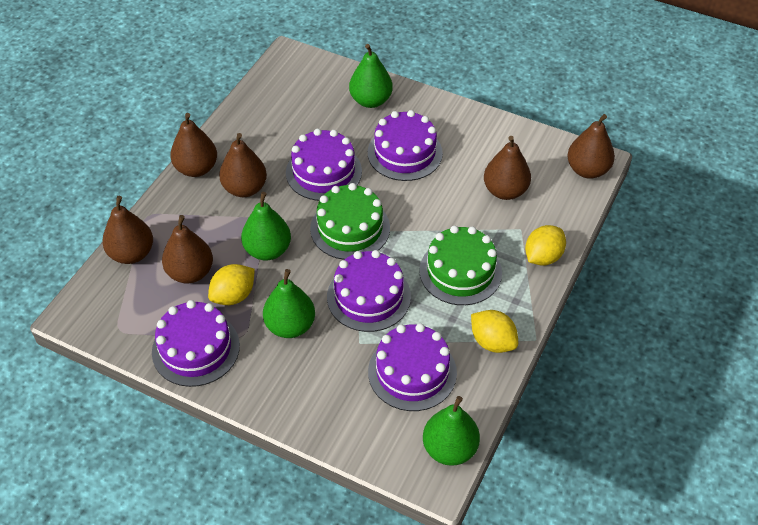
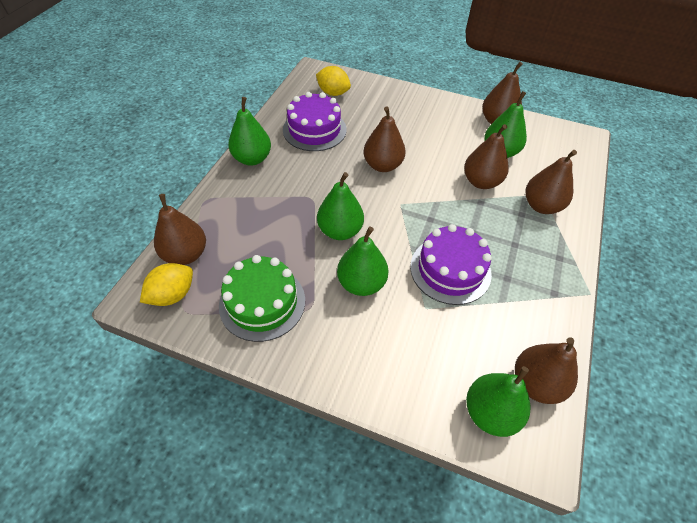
green cake: [310,183,390,260] [420,226,502,305] = 2 -> [219,255,305,342] = 1
green pear: [241,192,291,260] [263,269,315,338] [349,44,393,108] [423,396,480,466] = 4 -> [228,97,271,166] [317,172,364,240] [337,227,389,296] [466,366,531,437] [484,91,527,158] = 5
purple cake: [152,300,240,387] [286,129,362,201] [327,250,411,332] [368,110,443,181] [368,323,457,411] = 5 -> [283,92,347,151] [410,224,492,305] = 2
yellow lemon: [208,264,255,305] [471,310,518,353] [525,225,566,265] = 3 -> [140,263,193,306] [316,66,351,96] = 2

